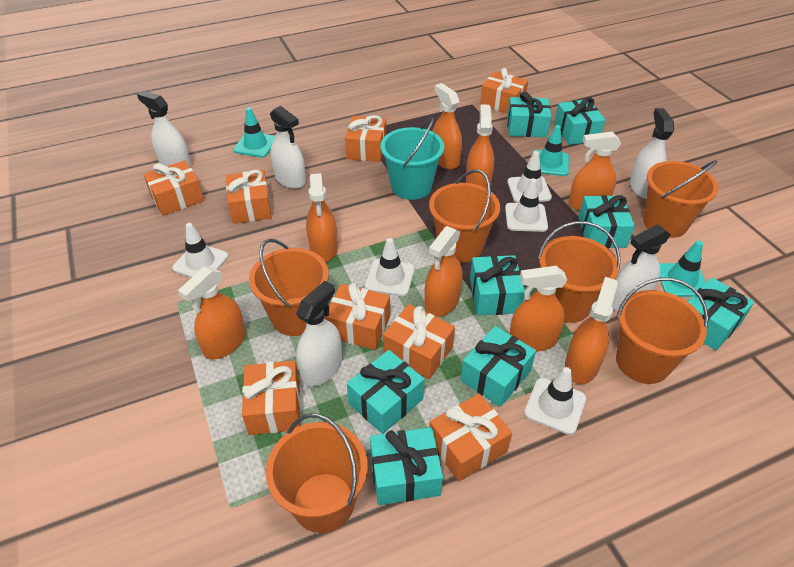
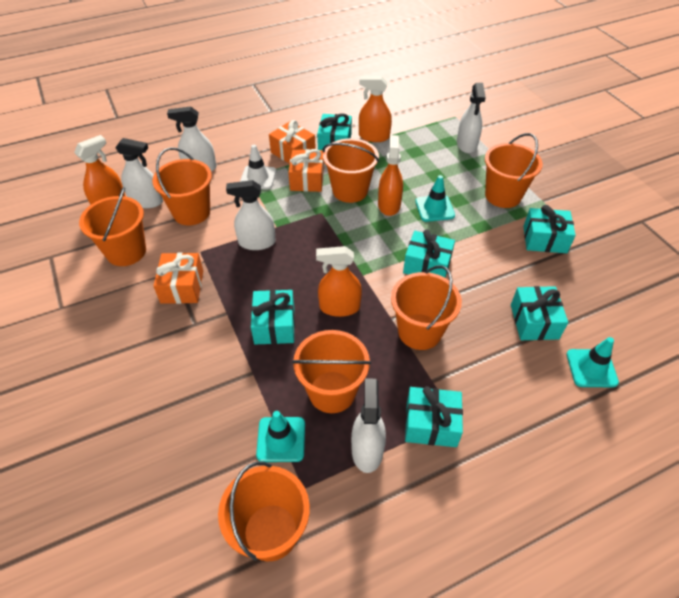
orange bucket: [249,239,329,336] [266,413,368,533] [429,169,500,263] [538,221,621,323] [616,278,709,384] [643,160,718,238] = 6 -> [79,187,146,266] [152,147,212,225] [218,461,310,561] [292,330,371,413] [322,138,379,203] [391,265,462,350] [485,133,543,208] = 7
orange gift: [143,160,204,216] [226,170,272,224] [242,361,301,435] [324,283,390,350] [345,115,386,162] [383,304,455,379] [429,394,512,482] [480,68,528,114] = 8 -> [153,252,203,304] [269,120,316,164] [288,149,324,192] = 3
orange spray bottle: [178,267,246,360] [306,173,338,262] [424,226,463,317] [432,83,462,169] [466,104,494,189] [509,266,567,352] [565,277,618,384] [569,131,621,211] = 8 -> [74,135,126,205] [316,246,362,317] [359,76,392,142] [378,135,403,216] = 4
turquoise bucket: [381,117,444,200] = 1 -> none = 0
turquoise gift: [347,350,424,434] [370,427,443,505] [461,326,536,407] [470,255,525,316] [507,92,552,137] [554,97,606,145] [578,195,635,248] [687,277,754,351] = 8 -> [251,290,295,344] [317,113,352,150] [403,229,455,278] [405,386,463,447] [511,286,568,340] [523,205,576,253] = 6
white traffic cone: [172,223,228,278] [365,238,415,296] [505,178,548,232] [508,151,552,203] [524,367,586,435] = 5 -> [240,145,276,190] = 1

